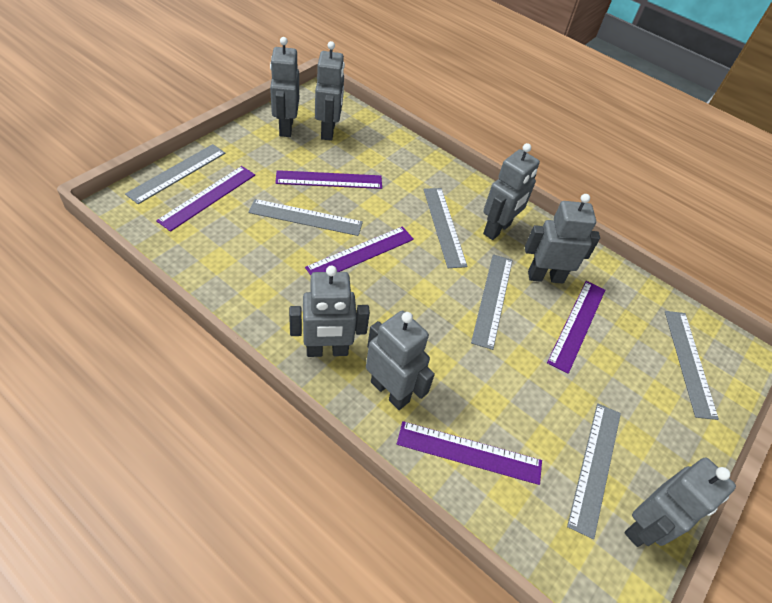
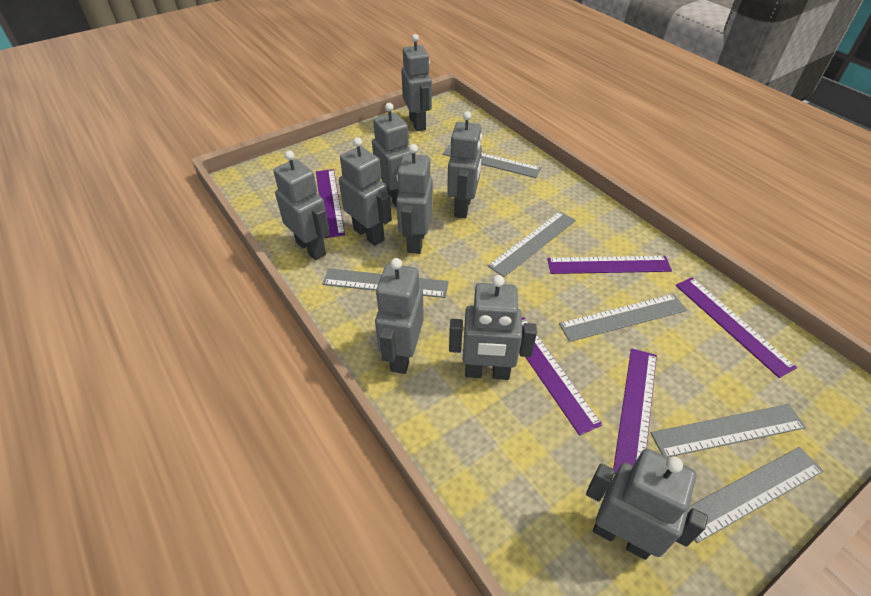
grey robot: [270,37,299,137] [289,265,370,357] [315,41,345,141] [366,311,435,410] [483,143,540,240] [525,194,600,284] [624,457,736,547] = 7 -> [273,151,330,260] [339,137,392,246] [372,103,412,208] [375,258,424,374] [396,144,433,254] [401,34,432,131] [447,111,482,218] [449,275,537,380] [586,449,708,560] = 9

